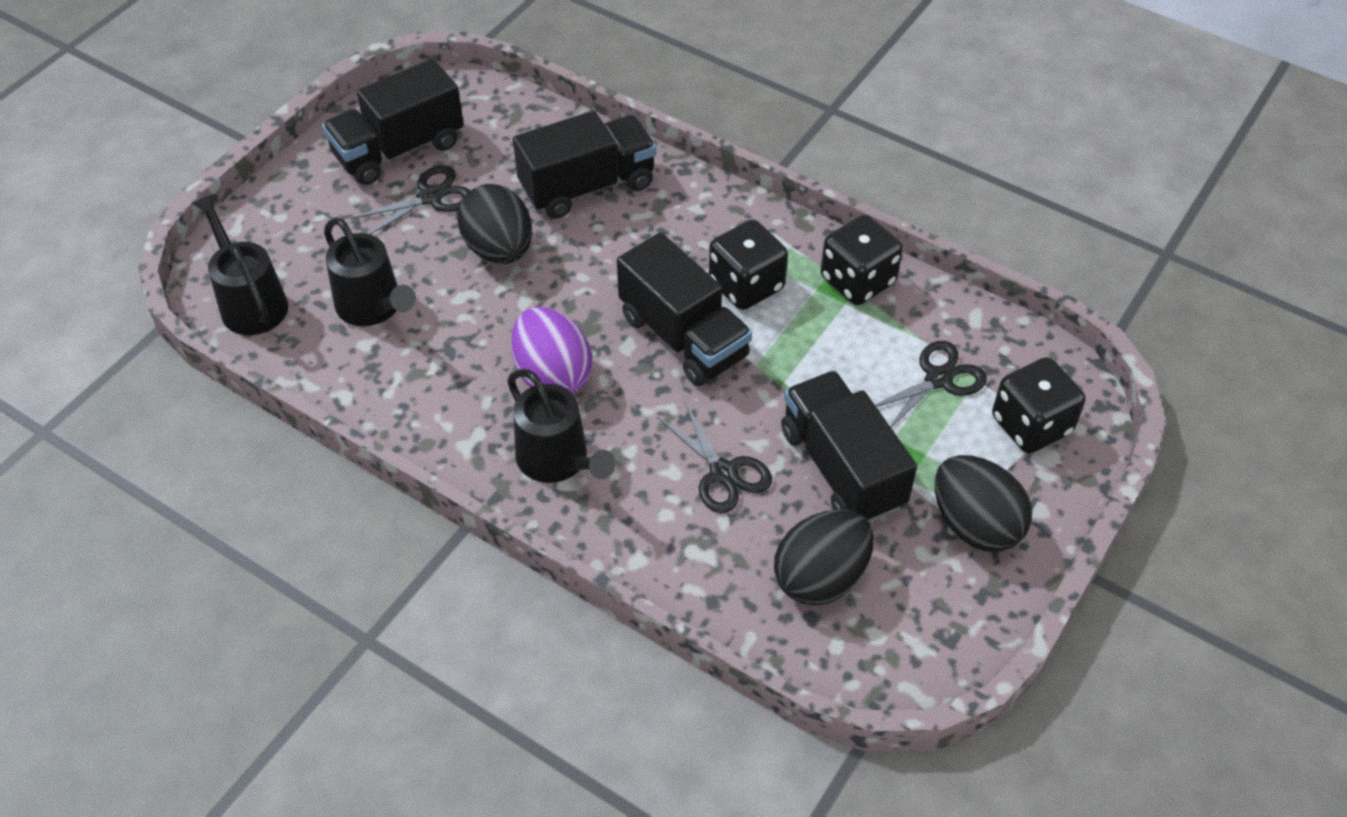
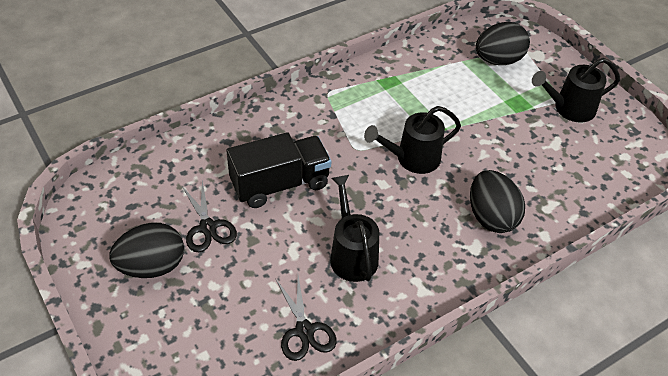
black dice: [709,219,788,310] [821,215,903,305] [992,357,1086,453] = 3 -> none = 0
black scissors: [350,165,470,235] [657,401,772,513] [875,341,987,428] = 3 -> [182,180,237,252] [275,275,337,361] = 2
black truck: [322,59,464,185] [513,111,656,219] [617,232,752,386] [781,371,917,523] = 4 -> [226,132,331,208] = 1
purple egg: [511,307,592,394] = 1 -> none = 0

